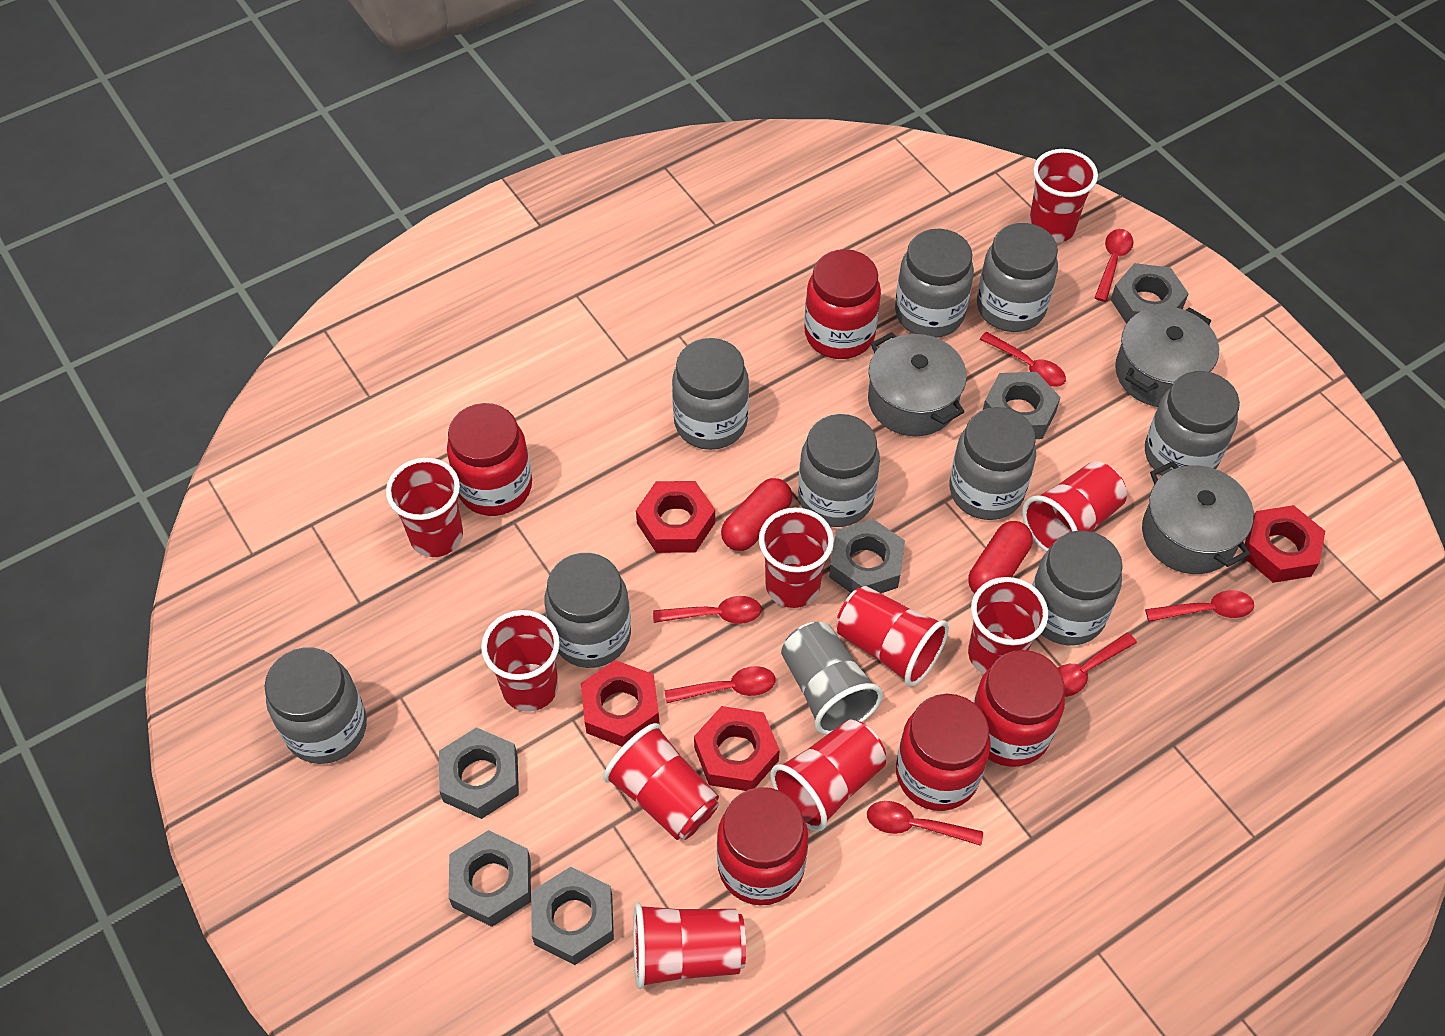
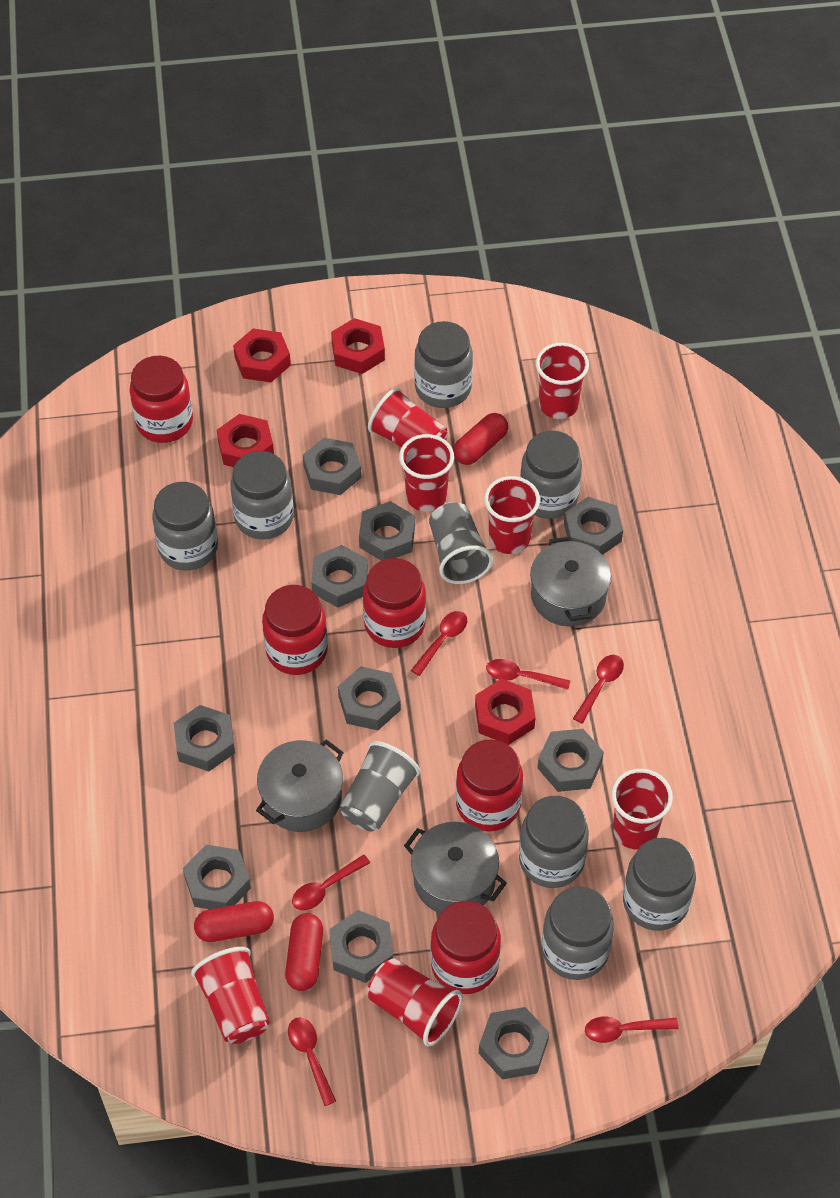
grey cup: [781,622,883,735] = 1 -> [340,741,420,832] [429,502,493,584] = 2
grey jar: [265,647,367,764] [544,553,631,668] [672,338,749,450] [798,414,880,527] [895,229,974,338] [949,407,1036,520] [977,223,1058,332] [1032,531,1123,645] [1145,371,1240,476] = 9 -> [152,482,218,571] [230,451,294,540] [414,321,473,408] [519,796,589,888] [520,431,582,519] [542,887,614,980] [623,838,696,931] = 7
grey nut: [439,727,519,819] [449,830,531,927] [531,867,614,965] [829,519,905,593] [983,372,1061,439] [1111,263,1189,324] = 6 -> [174,705,235,772] [183,845,251,909] [303,438,361,495] [311,545,368,607] [330,910,393,983] [338,667,401,730] [359,501,415,561] [479,1007,549,1080] [538,729,604,792] [564,497,623,555] = 10
red capsule: [721,478,792,551] [968,521,1032,594] = 2 -> [194,901,274,942] [285,913,323,991] [453,413,508,465] = 3
red cup: [386,458,463,557] [481,610,560,712] [603,723,719,840] [633,903,746,989] [759,508,834,608] [770,720,886,831] [836,586,949,687] [968,577,1048,674] [1022,461,1127,552] [1029,149,1098,243] = 10 -> [191,947,270,1044] [367,958,463,1047] [368,388,448,448] [399,434,454,512] [484,476,540,554] [536,343,589,419] [611,769,673,849] = 7
red spoon: [653,596,762,624] [665,666,775,703] [867,801,983,846] [980,332,1066,387] [1058,632,1137,697] [1095,229,1133,302] [1145,590,1254,622] = 7 -> [288,1017,336,1106] [292,854,370,911] [411,611,467,676] [486,659,570,690] [573,655,624,724] [585,1017,679,1043] = 6

